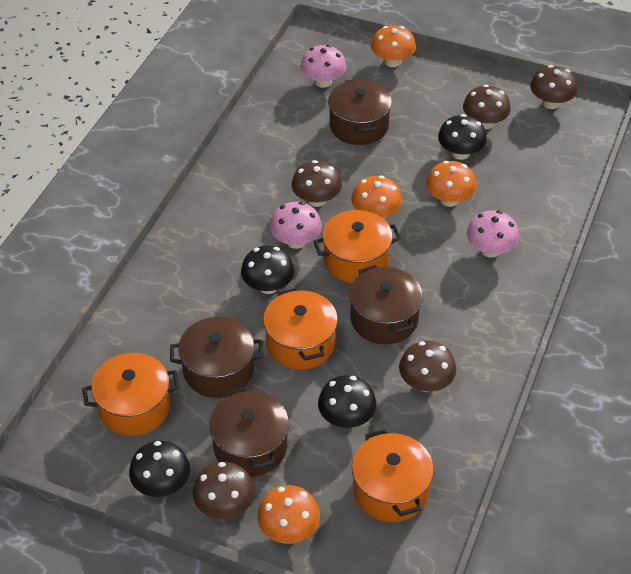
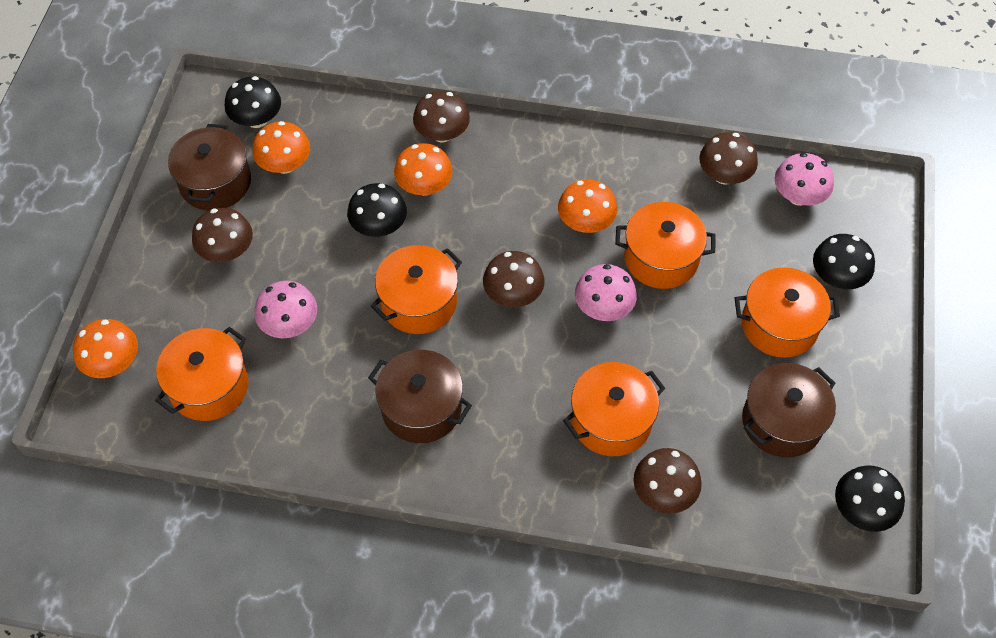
brown pot: [170,317,264,398] [209,387,289,477] [328,79,392,145] [349,265,423,344] = 4 -> [168,124,251,211] [368,350,472,443] [742,363,836,457] = 3
orange pot: [82,353,180,436] [263,288,338,370] [313,210,401,283] [352,429,434,522] = 4 -> [155,327,249,421] [371,245,462,334] [563,362,665,456] [615,202,716,289] [735,267,840,358] = 5

